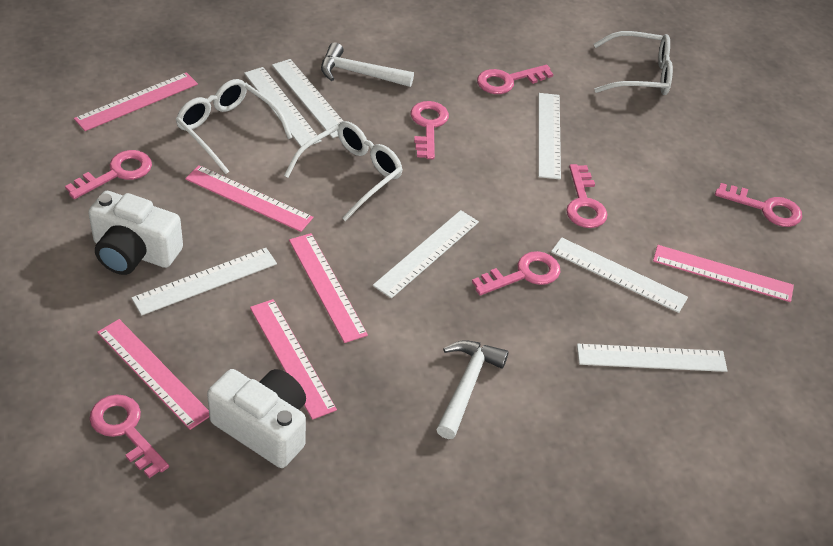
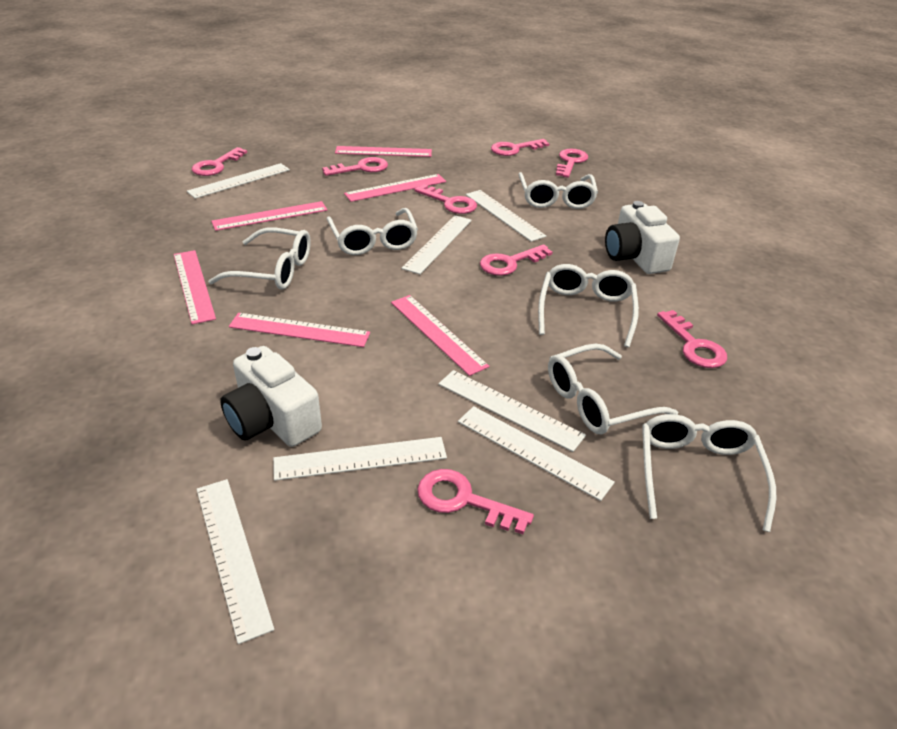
pink key: [65,150,152,199] [89,394,169,478] [411,101,449,159] [472,251,560,295] [477,65,553,94] [566,164,608,228] [715,183,802,227] = 7 -> [192,147,247,176] [322,157,388,176] [414,184,477,214] [417,469,534,534] [480,244,553,276] [491,139,549,156] [556,149,588,178] [657,310,727,368] = 8
white glasses: [176,79,293,174] [284,121,403,221] [594,31,673,95] = 3 -> [208,228,311,290] [327,208,418,255] [518,172,598,209] [538,264,639,347] [548,343,678,434] [642,414,776,532] = 6
white hammer: [321,42,414,87] [436,340,509,439] = 2 -> none = 0

